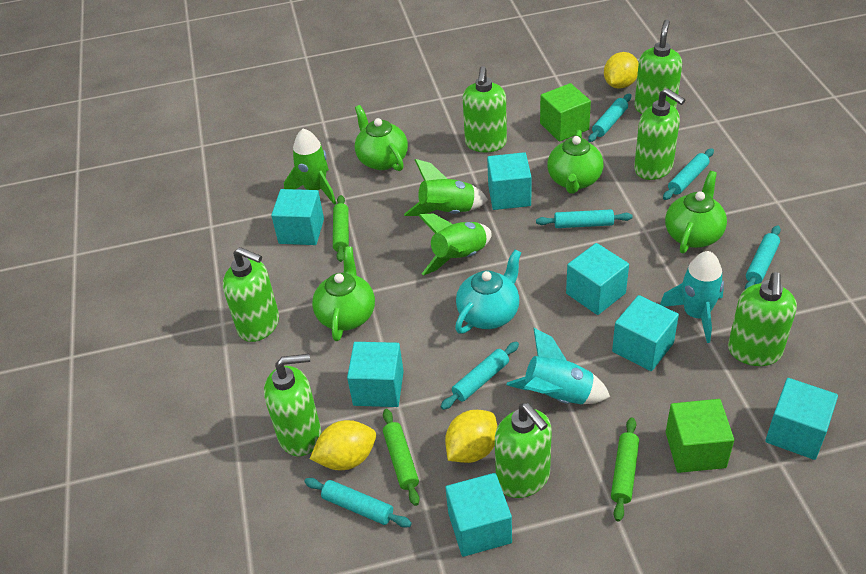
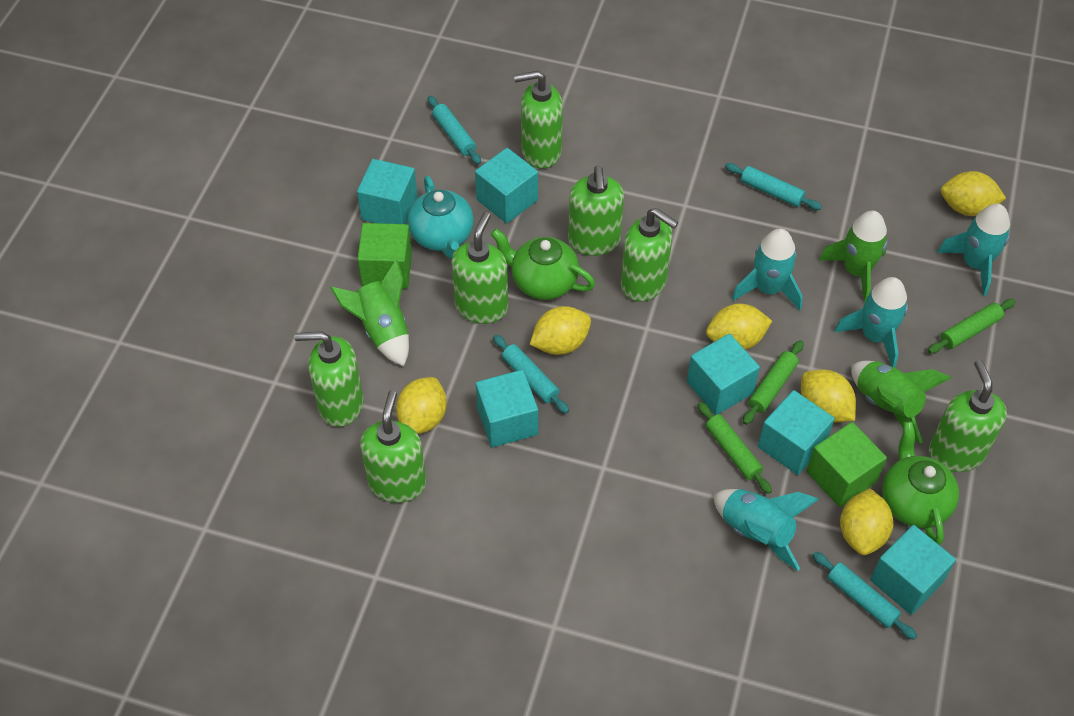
green teapot: [312,246,375,341] [355,105,408,171] [547,130,604,194] [665,171,727,254] = 4 -> [491,229,595,300] [882,421,959,545] = 2
turquoise cube: [271,189,324,245] [347,342,404,407] [445,473,512,557] [487,152,532,210] [566,243,629,315] [612,295,679,371] [765,378,838,460] = 7 -> [357,159,418,224] [475,148,538,224] [476,370,538,448] [687,333,760,415] [758,390,835,475] [870,525,956,615] = 6
turquoise rocket: [507,328,610,404] [660,251,724,343] = 2 -> [714,489,819,571] [732,229,802,311] [835,277,908,368] [937,204,1010,296] = 4
turquoise rolling pin: [304,478,412,528] [441,342,519,410] [536,209,633,228] [588,94,631,142] [663,148,714,200] [745,225,781,289] = 6 -> [428,96,481,165] [493,335,569,414] [725,163,822,210] [813,552,917,640] = 4
yellow lemon: [310,420,376,470] [445,410,497,463] [604,52,639,89] = 3 -> [396,377,447,434] [530,306,591,355] [706,304,772,350] [801,370,856,423] [840,489,893,555] [941,171,1006,216] = 6

